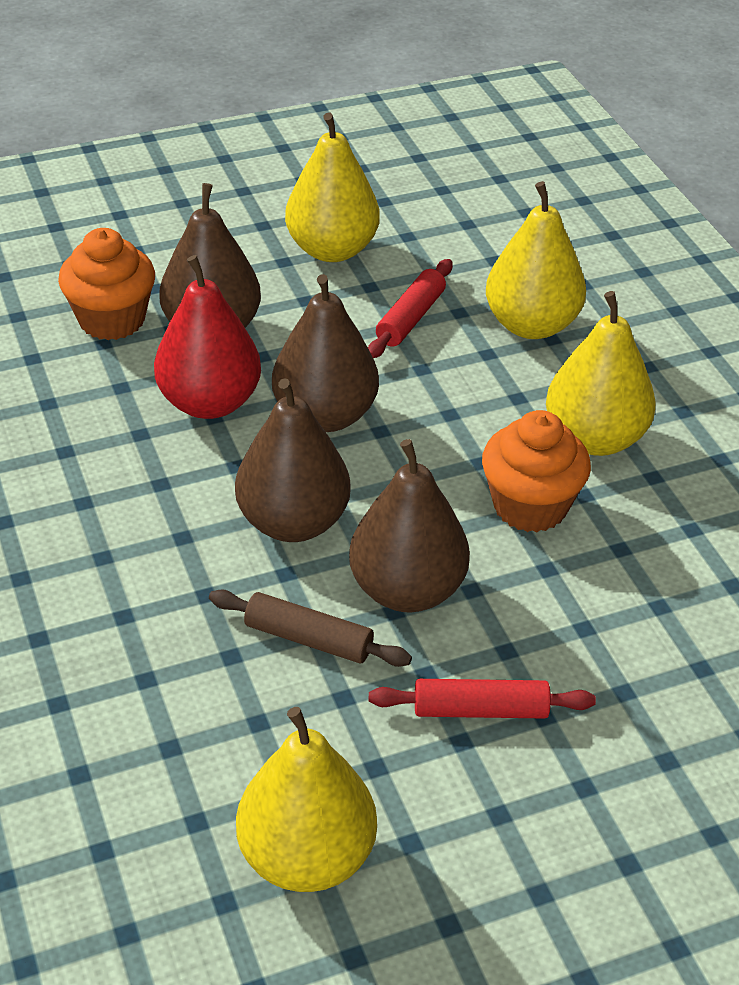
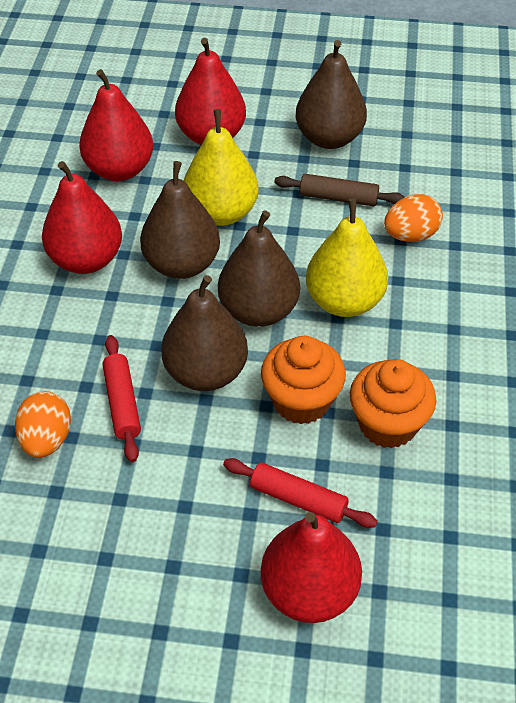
orange egg: none = 0 -> [15,391,71,458] [384,194,443,242] = 2
red pear: [154,255,261,419] = 1 -> [42,161,122,274] [79,69,153,181] [175,38,246,145] [261,512,362,623] = 4
yellow pear: [236,707,377,892] [285,112,380,262] [486,181,586,339] [546,291,656,456] = 4 -> [184,109,259,226] [306,198,388,317] = 2

